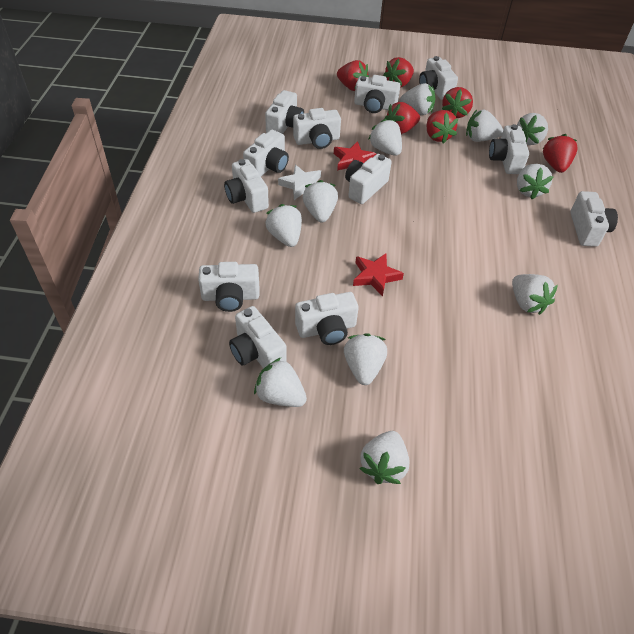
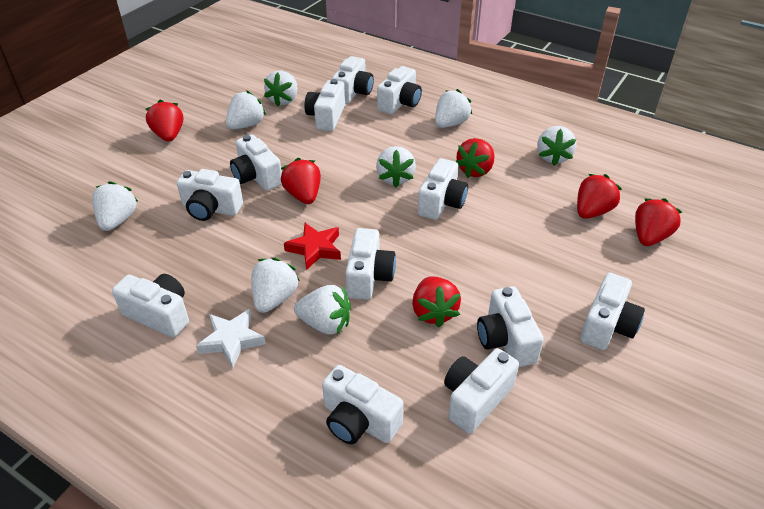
red star: [334,141,377,171] [353,253,404,297] = 2 -> [284,223,341,270] = 1
white strawberry: [254,358,307,407] [265,204,302,247] [303,180,338,222] [344,334,387,385] [359,431,409,484] [368,119,402,156] [400,83,435,115] [466,110,503,142] [512,274,558,315] [517,113,548,145] [517,164,554,199] = 11 -> [92,181,138,231] [226,90,266,129] [251,258,300,313] [264,71,298,106] [294,285,351,335] [376,146,416,187] [435,89,472,128] [537,126,576,166] = 8

